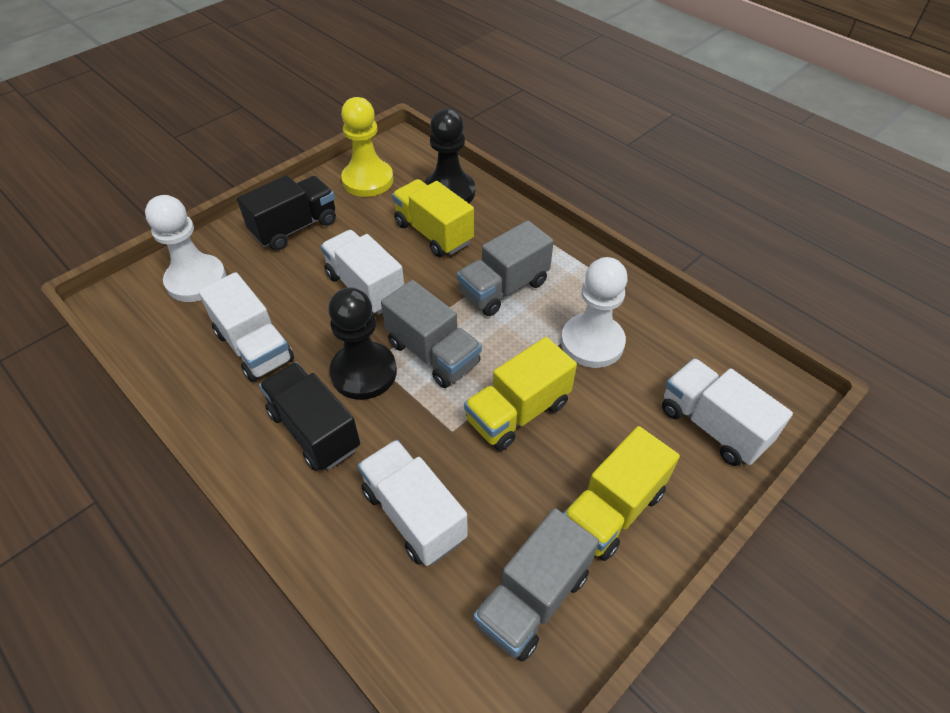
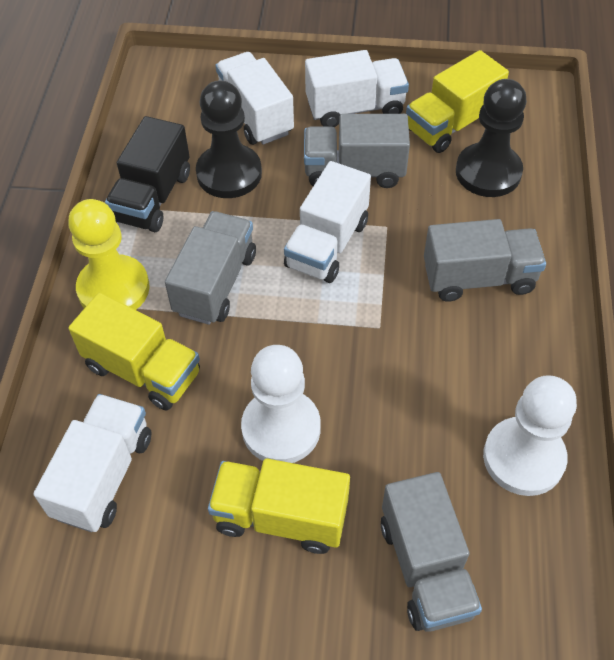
black truck: [237,175,336,250] [259,362,360,471] = 2 -> [105,116,190,232] = 1
grey truck: [381,280,482,388] [457,220,554,316] [473,508,599,662] = 3 -> [165,211,256,325] [304,114,410,188] [381,472,482,632] [424,219,546,302] = 4

